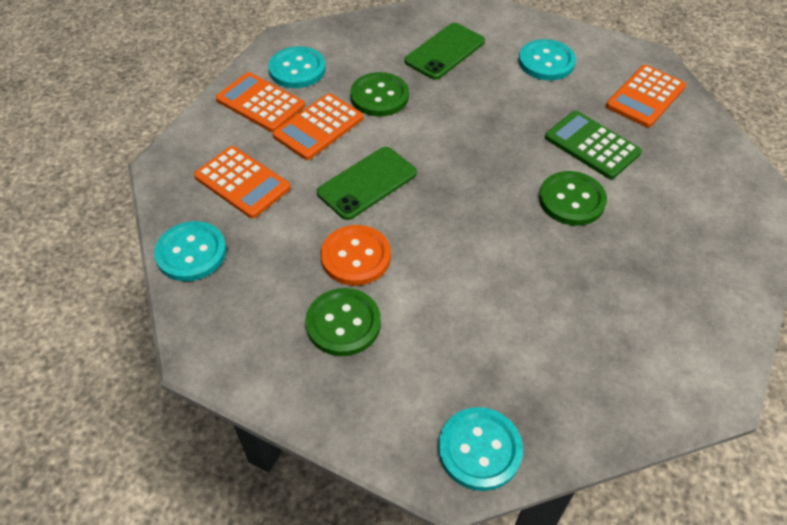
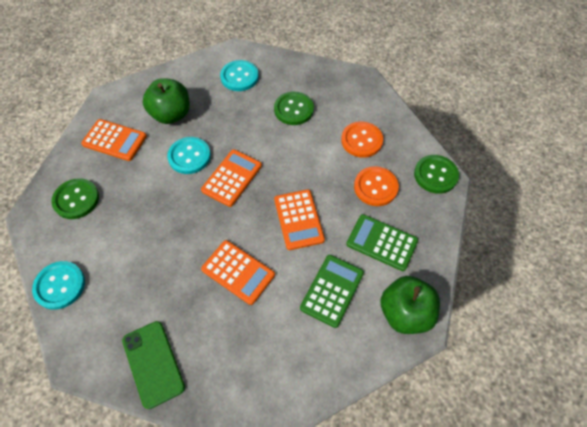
green apple: none = 0 -> [143,78,190,124] [380,276,440,334] = 2
green calculator: [545,111,642,179] = 1 -> [300,255,364,328] [347,214,418,271] = 2
green phone: [317,147,417,220] [405,23,485,80] = 2 -> [122,321,185,409] = 1
orange button: [321,225,391,286] = 1 -> [341,122,383,158] [354,166,399,206] = 2
turquoise button: [154,221,227,282] [268,46,326,88] [438,407,523,491] [519,39,576,80] = 4 -> [32,261,85,310] [167,137,211,174] [220,60,259,91] = 3

